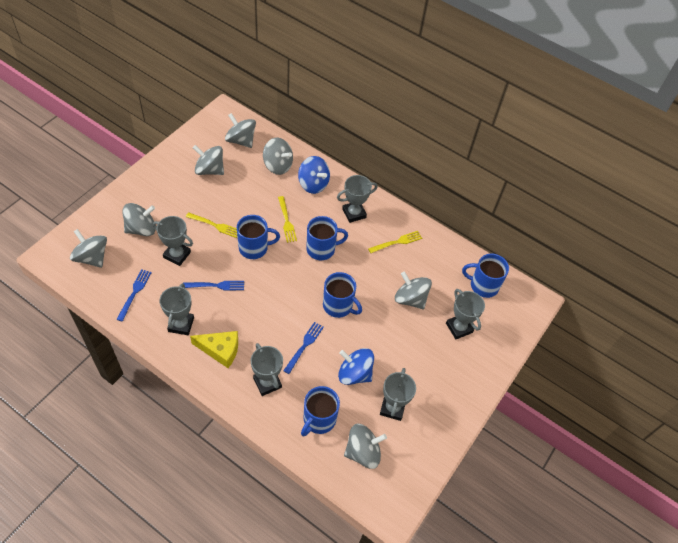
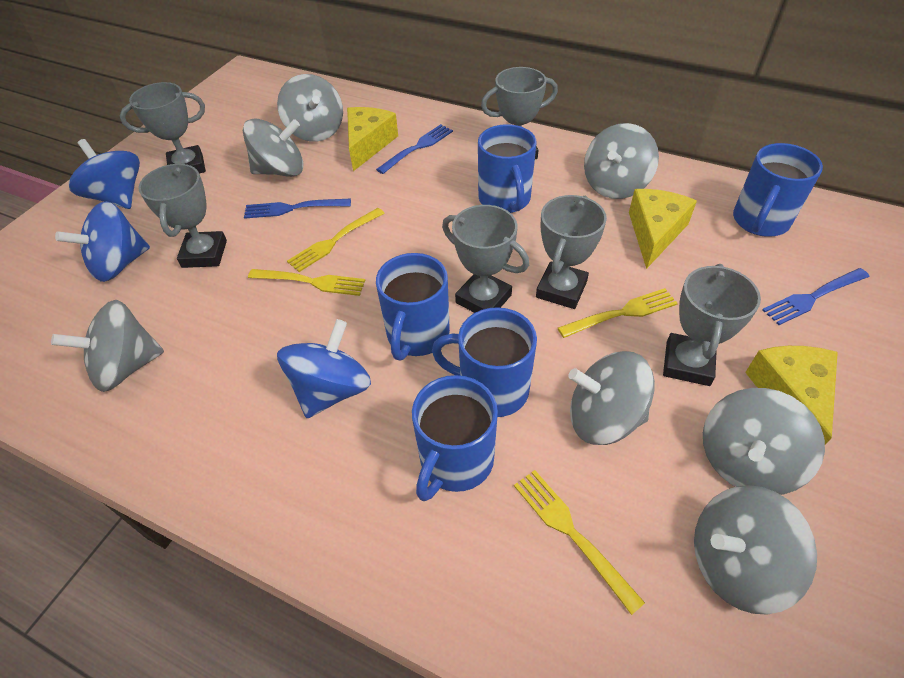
blue spinning top: [298,156,330,194] [338,348,374,385] = 2 -> [55,201,150,282] [69,139,140,209] [277,319,371,418] = 3
yellow cheese: [190,331,238,368] = 1 -> [347,107,398,171] [629,189,697,269] [745,346,838,444] = 3
yellow fork: [186,212,237,238] [278,196,297,243] [368,231,422,253] = 3 -> [248,269,366,296] [287,208,385,272] [514,470,645,615] [558,288,678,338] = 4

